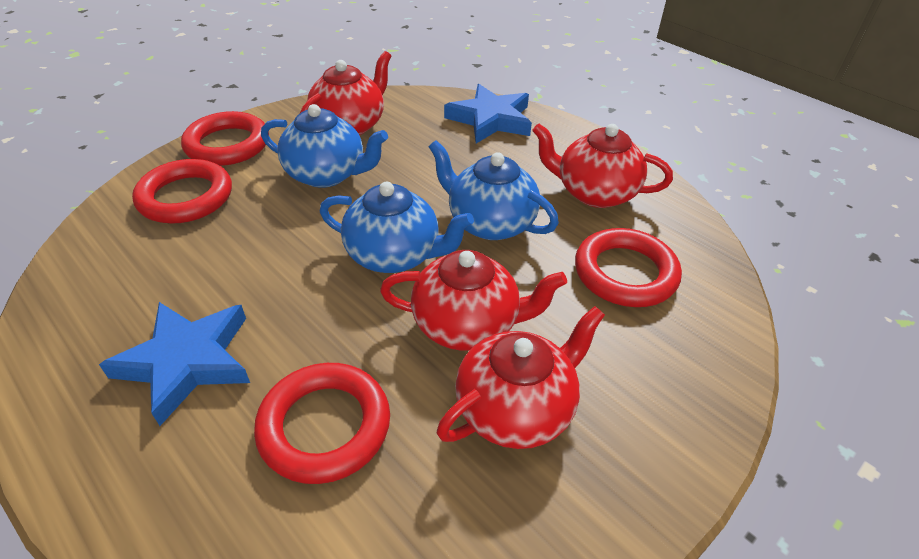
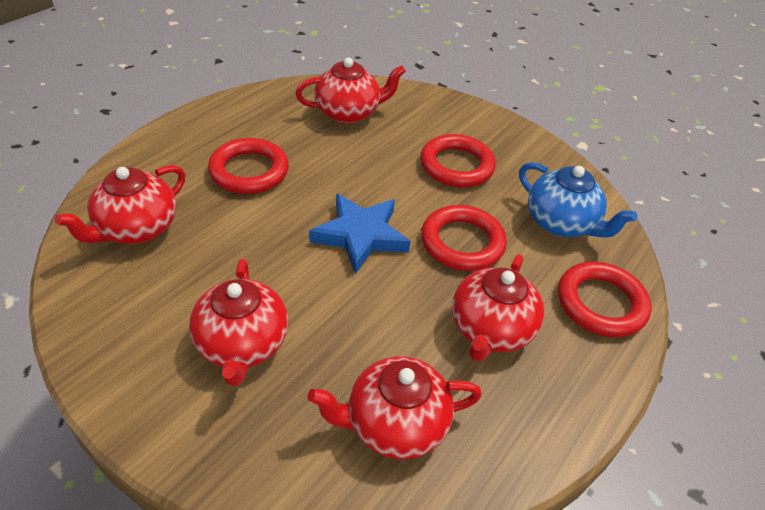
blue star: [99,302,250,426] [444,84,532,144] = 2 -> [309,193,410,274] = 1
blue teapot: [261,104,388,188] [320,182,474,273] [429,140,559,240] = 3 -> [519,162,637,238] = 1
red teapot: [299,51,391,135] [380,250,567,351] [437,306,605,449] [532,123,673,208] = 4 -> [55,165,185,244] [189,259,288,386] [295,58,406,124] [308,356,482,459] [452,254,544,362] = 5

